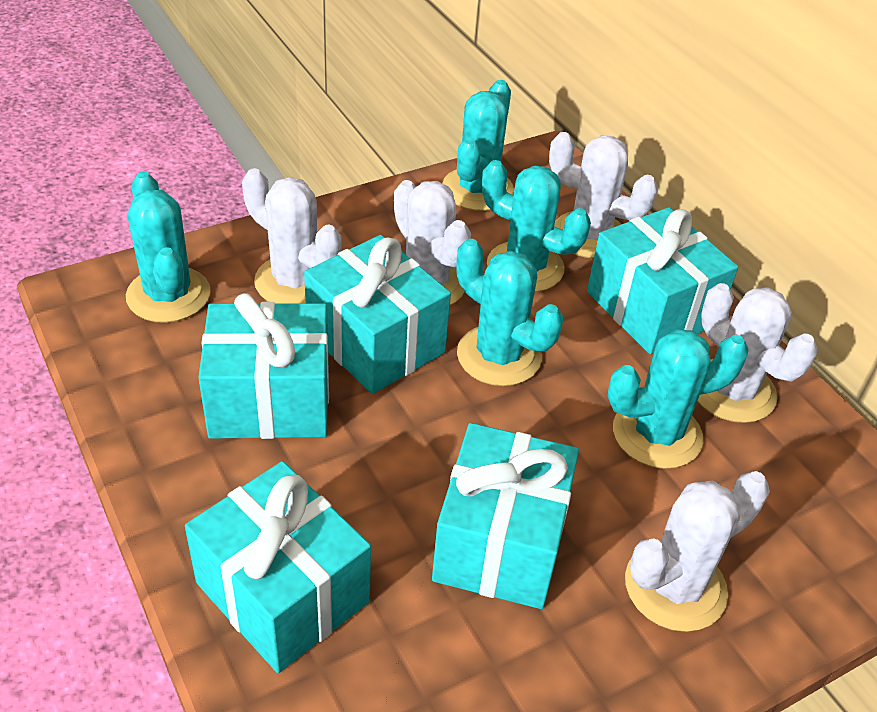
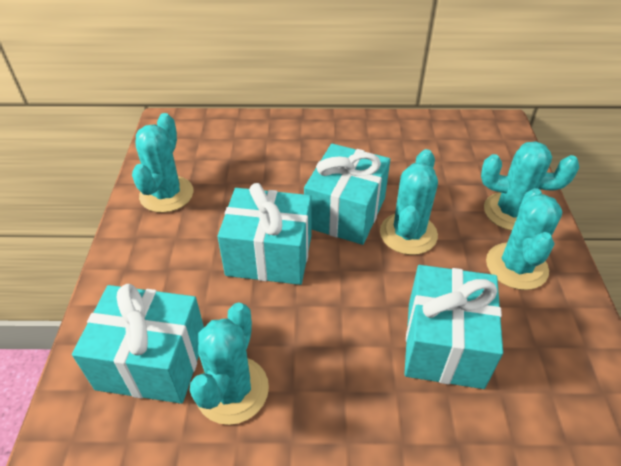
turquoise gift: [185,461,371,673] [198,293,329,439] [304,235,451,394] [432,423,579,609] [587,207,738,354] = 5 -> [72,284,204,404] [217,183,312,285] [304,144,390,245] [404,265,503,389] = 4
white cactus: [242,168,342,303] [394,180,471,305] [549,132,658,258] [625,471,770,632] [698,283,818,423] = 5 -> none = 0

